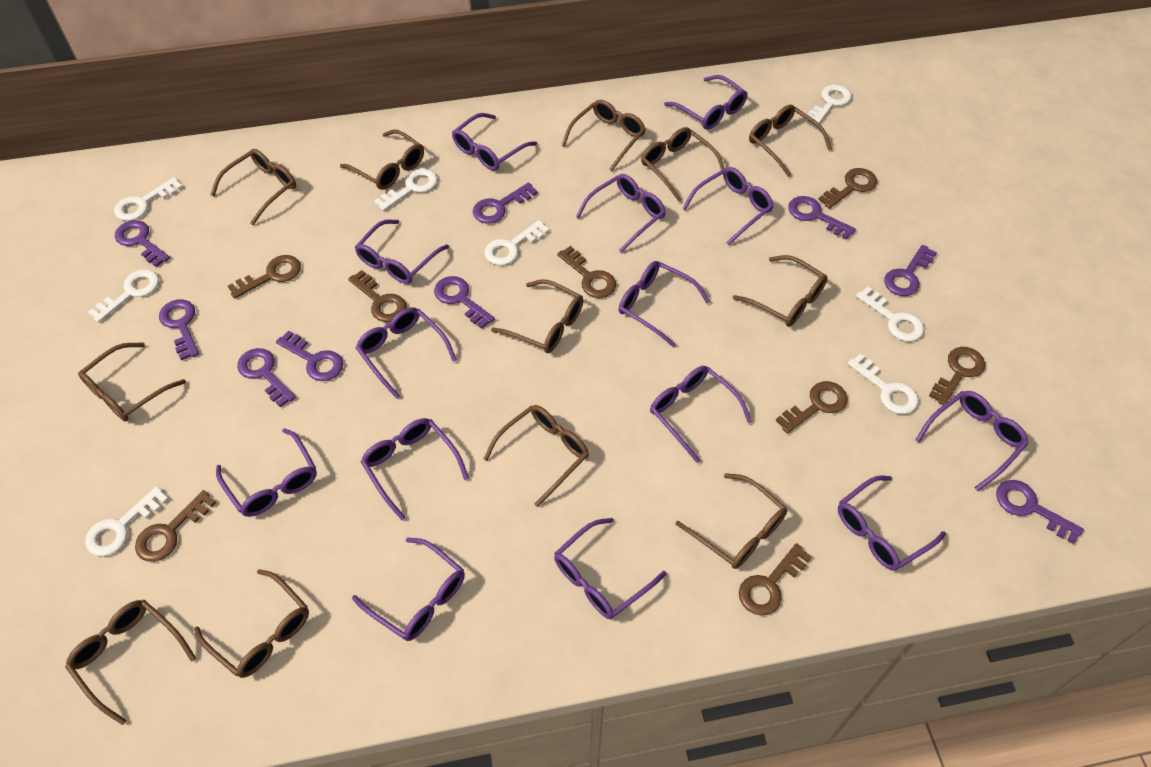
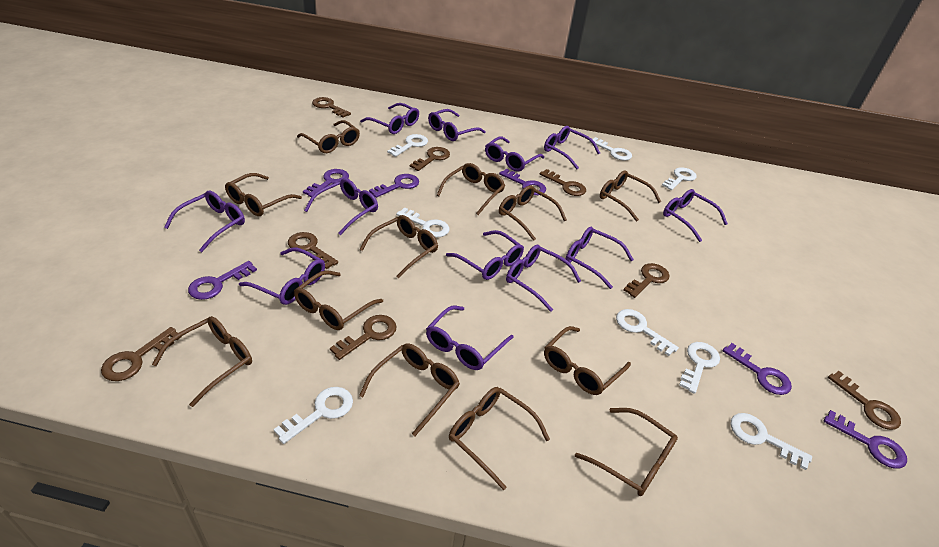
purple glasses: [216,428,317,517] [352,537,465,641] [355,219,449,284] [356,307,457,399] [361,418,469,521] [452,113,537,171] [554,518,667,619] [576,174,666,253] [619,261,710,347] [650,366,752,463] [664,75,747,130] [682,167,774,245] [838,475,946,571] [915,391,1029,491] = 14 -> [164,191,245,252] [239,247,325,305] [304,178,378,235] [360,103,419,134] [426,306,514,370] [428,109,486,141] [446,230,524,280] [485,136,544,171] [506,245,581,312] [544,126,600,169] [566,227,634,289] [663,189,728,242] = 12
purple key: [115,220,170,267] [159,299,199,360] [237,348,296,407] [276,330,343,381] [434,276,495,329] [473,183,537,224] [788,196,856,240] [884,245,937,296] [996,480,1084,544] = 9 -> [188,261,257,300] [303,169,349,197] [369,174,419,198] [499,169,546,195] [722,343,792,395] [824,410,907,469] = 6

